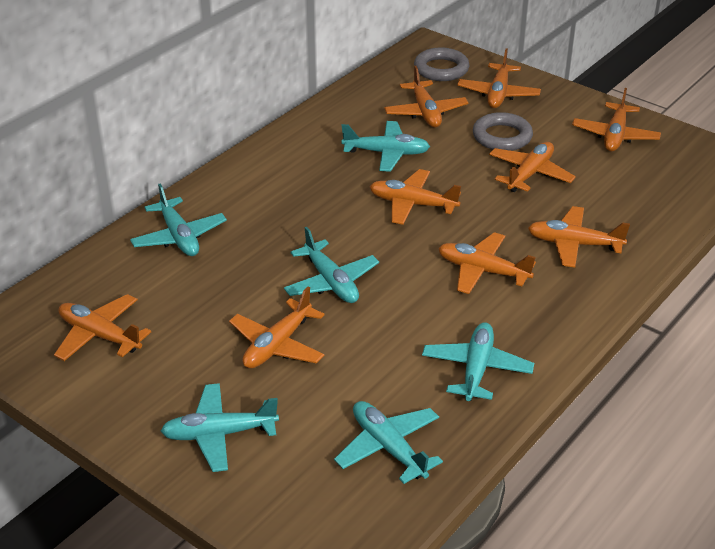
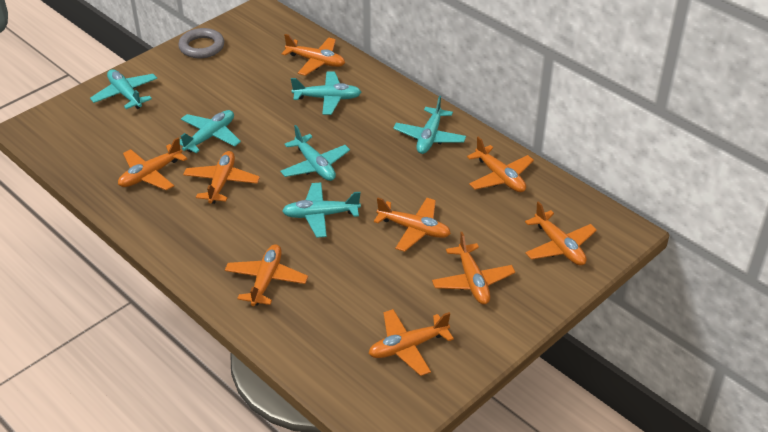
grey ring: [414,47,469,81] [473,112,533,151] = 2 -> [178,28,224,58] = 1

